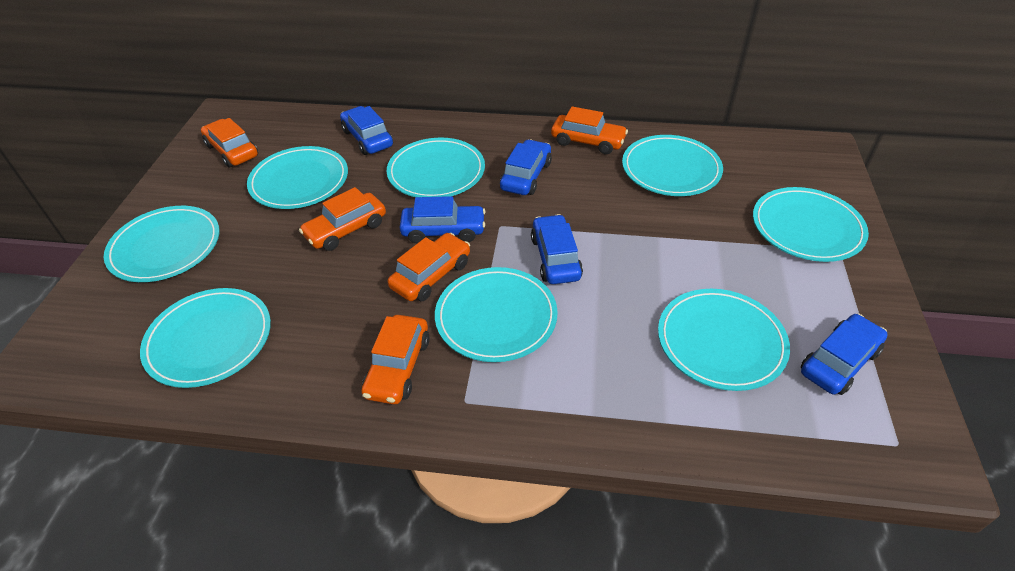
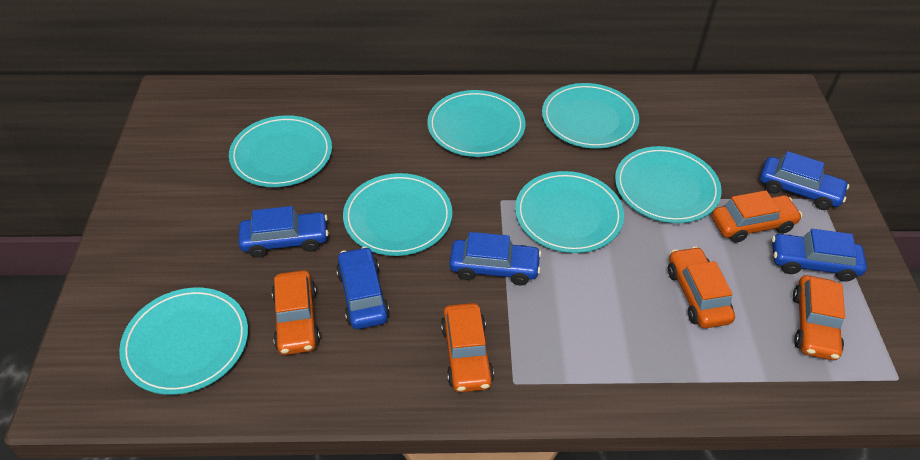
turquoise plate: [104,206,220,282] [140,288,271,388] [247,146,348,209] [387,138,485,197] [435,267,558,362] [622,135,723,196] [658,289,790,391] [753,187,869,262] = 8 -> [119,288,248,395] [229,115,332,187] [343,173,452,256] [427,90,526,157] [515,171,624,253] [542,83,639,149] [615,146,722,223] = 7

